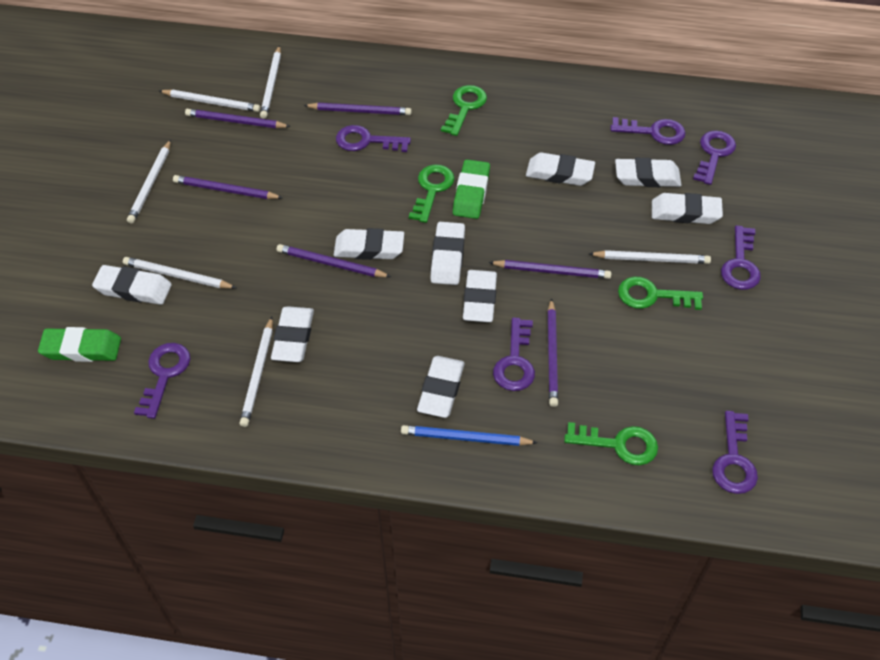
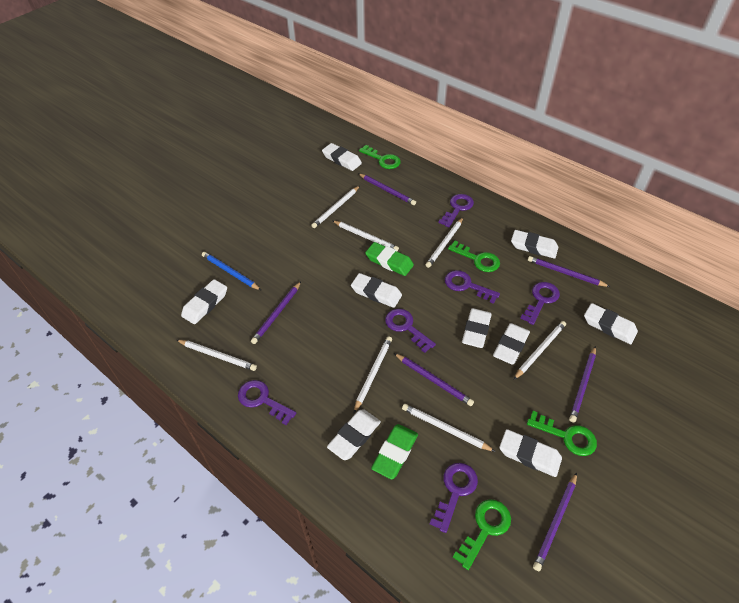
purple key: [134,343,190,419] [336,125,411,152] [493,318,535,391] [610,117,686,145] [693,130,736,185] [712,411,758,494] [721,225,761,290] = 7 -> [238,380,296,425] [385,309,436,353] [430,463,478,533] [438,194,474,227] [445,270,500,304] [520,282,560,325] = 6
white pencil: [123,257,236,289] [127,140,171,224] [159,90,260,112] [240,317,273,427] [260,45,281,119] [589,250,711,264] = 6 -> [177,340,257,371] [311,186,360,228] [332,220,399,251] [354,336,392,413] [402,404,496,452] [426,218,463,268] [514,321,566,380] = 7

